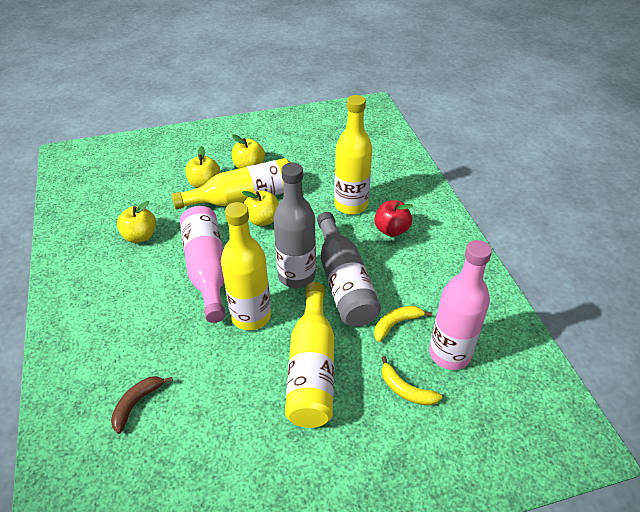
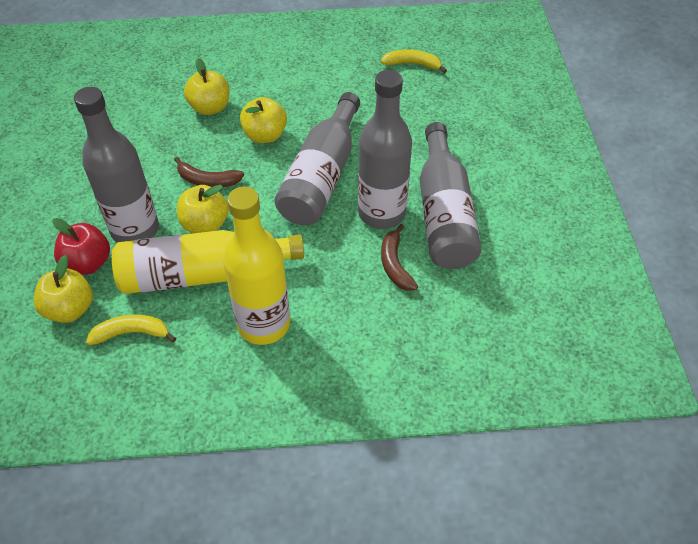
brown banana: [111,376,173,434] = 1 -> [174,157,244,187] [381,224,418,291] = 2
grey bottle: [273,162,316,288] [317,212,381,327] = 2 -> [74,87,159,242] [275,92,360,225] [358,70,412,229] [420,122,481,269] = 4
pink bottle: [180,206,225,323] [429,240,492,370] = 2 -> none = 0
yellow bottle: [171,158,291,210] [221,202,271,330] [285,282,334,428] [334,95,372,215] = 4 -> [112,230,304,294] [223,187,290,345] = 2

